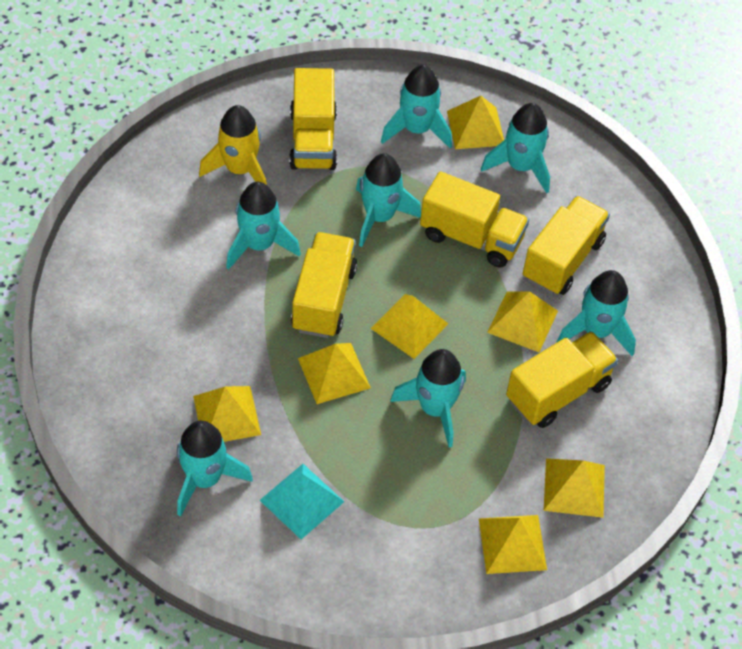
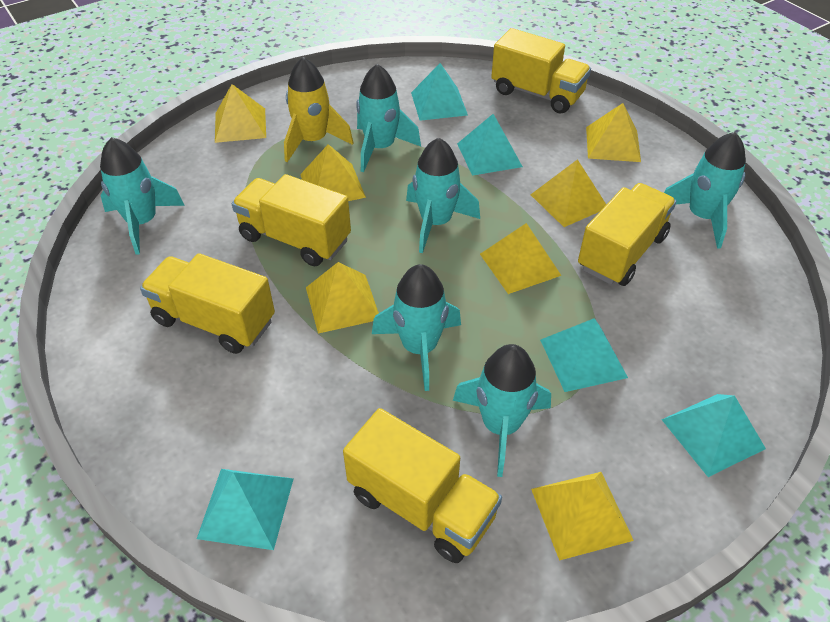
turquoise pyramid: [260,464,344,539] = 1 -> [197,469,294,550] [411,63,468,121] [457,114,523,176] [540,318,628,392] [661,394,766,477] = 5
turquoise rocket: [177,420,253,517] [226,182,301,270] [356,153,421,247] [381,65,452,148] [390,349,466,448] [481,103,550,194] [556,270,636,356] = 7 -> [100,137,185,255] [356,64,421,172] [372,264,461,391] [406,137,480,253] [453,344,551,477] [664,132,746,249] = 6

